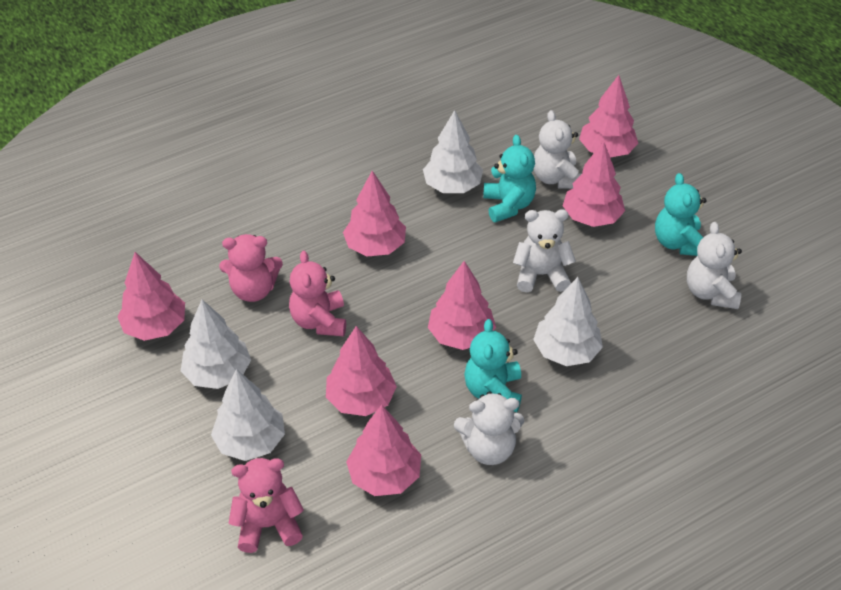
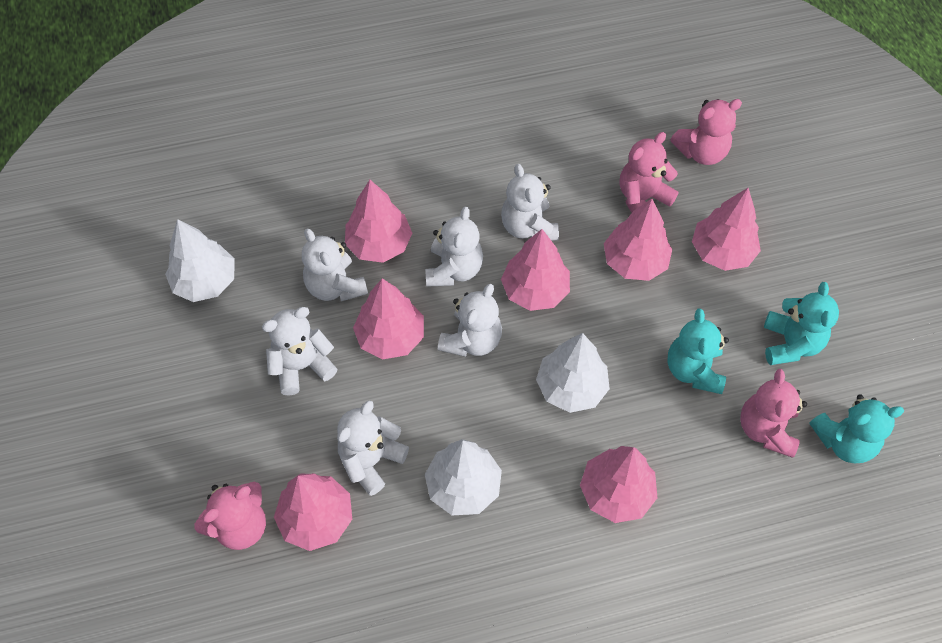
pink teddy bear: [219,234,283,302] [229,458,304,553] [289,251,346,336] = 3 -> [195,482,266,550] [620,132,678,213] [670,99,742,165] [740,369,807,458] = 4
white teddy bear: [454,391,524,465] [513,209,576,292] [534,110,581,189] [687,222,742,309] = 4 -> [262,307,337,396] [302,228,368,301] [337,400,409,496] [425,207,483,287] [438,284,502,357] [501,164,559,241] = 6
white tree: [181,300,251,389] [211,369,285,461] [423,110,483,193] [533,277,603,366] = 4 -> [165,219,235,302] [425,439,502,515] [536,333,610,413] = 3

